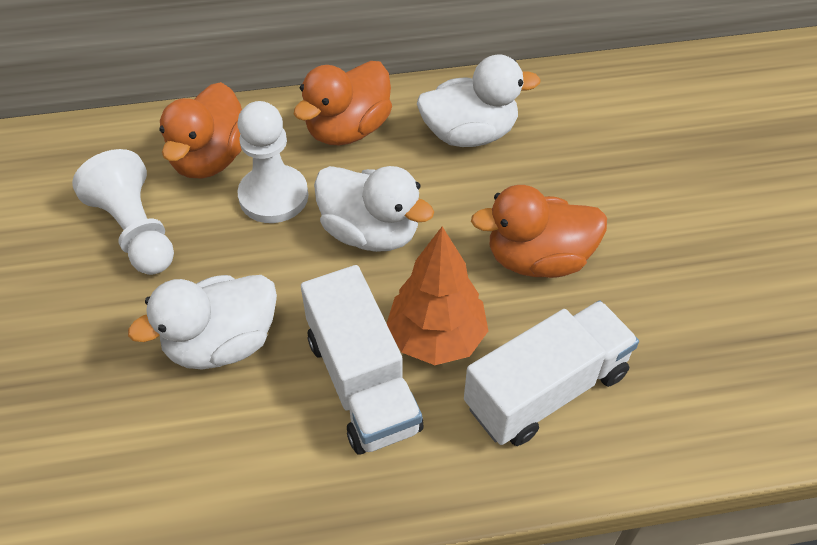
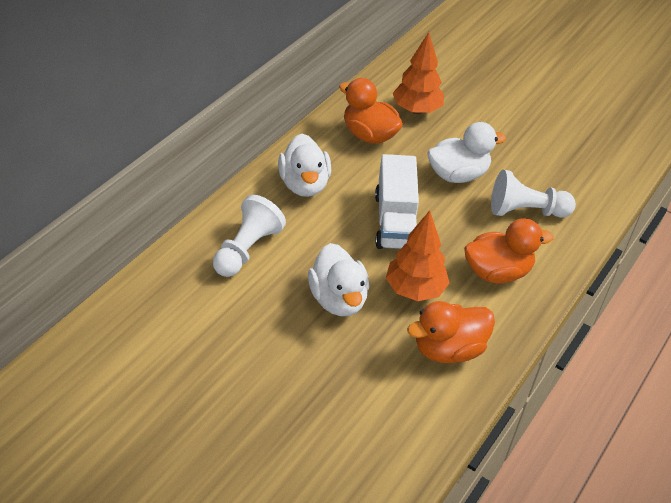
orange tree: [386,226,488,365] = 1 -> [386,211,450,301] [393,32,444,114] = 2
white truck: [301,265,423,455] [464,301,639,446] = 2 -> [375,154,419,249] = 1

